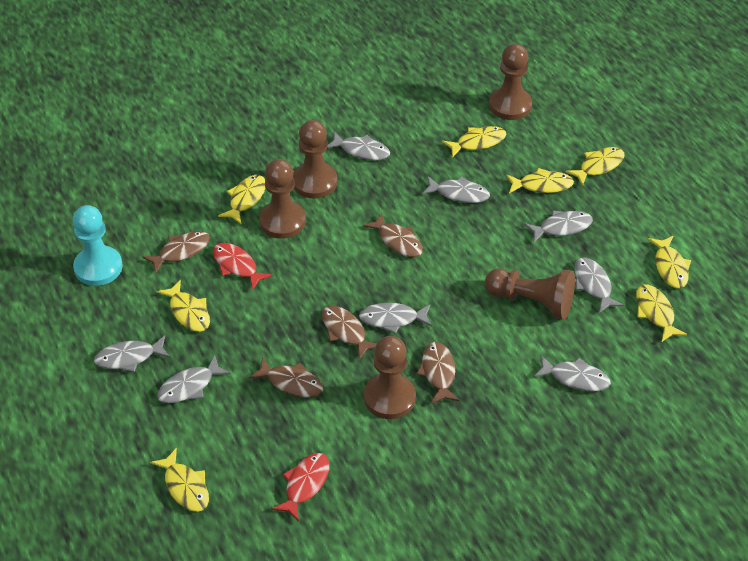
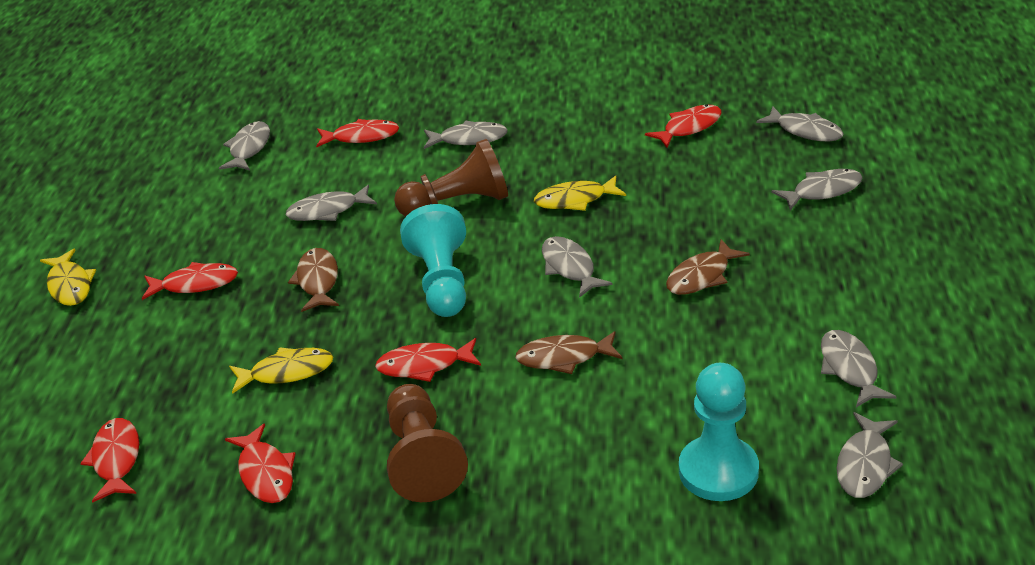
brown fish: [142,231,210,273] [249,357,324,398] [322,306,377,360] [363,213,423,257] [416,342,460,404] = 5 -> [288,248,339,312] [515,331,622,374] [666,239,750,295] = 3
brown pawn: [259,159,306,239] [293,120,338,199] [364,336,416,419] [485,268,575,320] [489,44,532,120] = 5 -> [387,384,468,502] [394,139,508,217] = 2
red fish: [213,243,273,291] [272,453,329,522] = 2 -> [80,418,139,503] [142,262,238,300] [225,423,295,503] [316,119,400,147] [375,338,481,382] [645,104,721,148] = 6
turquoise pawn: [73,205,123,286] = 1 -> [400,204,466,317] [679,363,759,501] = 2
yellow fish: [150,448,209,512] [157,280,210,332] [218,175,265,224] [442,126,506,158] [506,168,574,193] [566,147,624,186] [636,285,687,342] [648,236,691,288] = 8 -> [40,249,96,306] [229,347,333,394] [534,176,626,211] = 3

